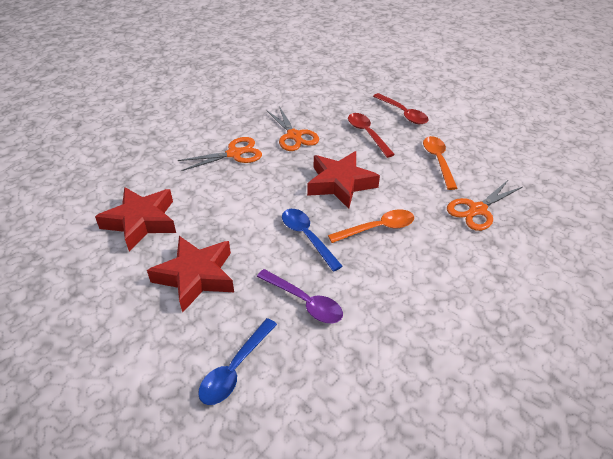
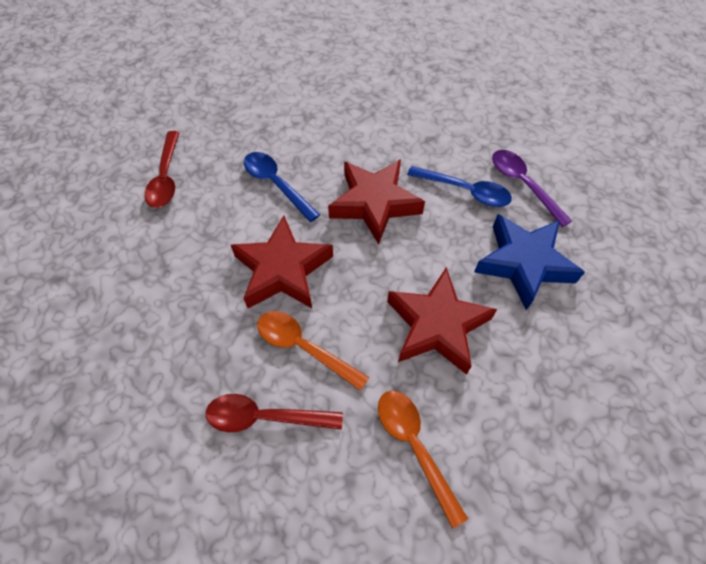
blue star: none = 0 -> [474,214,585,310] = 1
orange scissors: [178,137,262,171] [266,106,319,151] [447,179,523,231] = 3 -> none = 0

